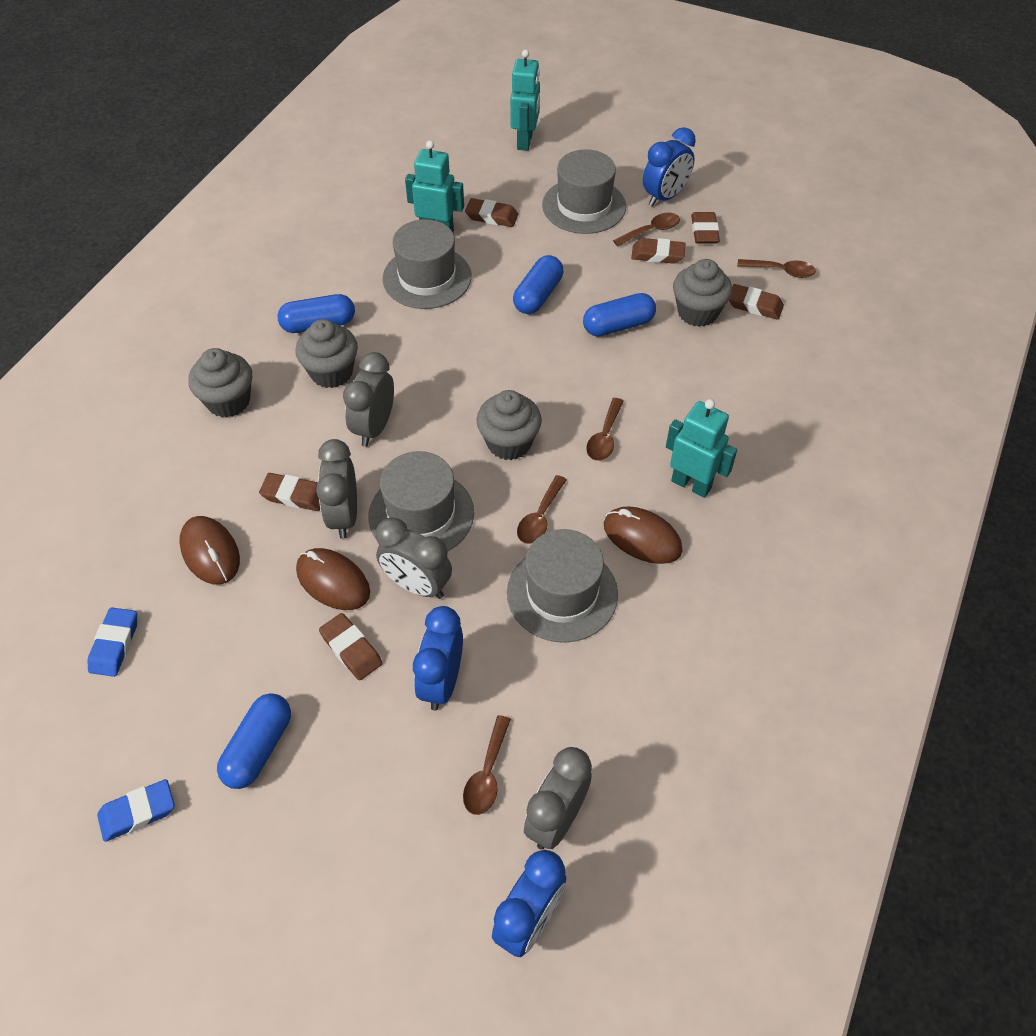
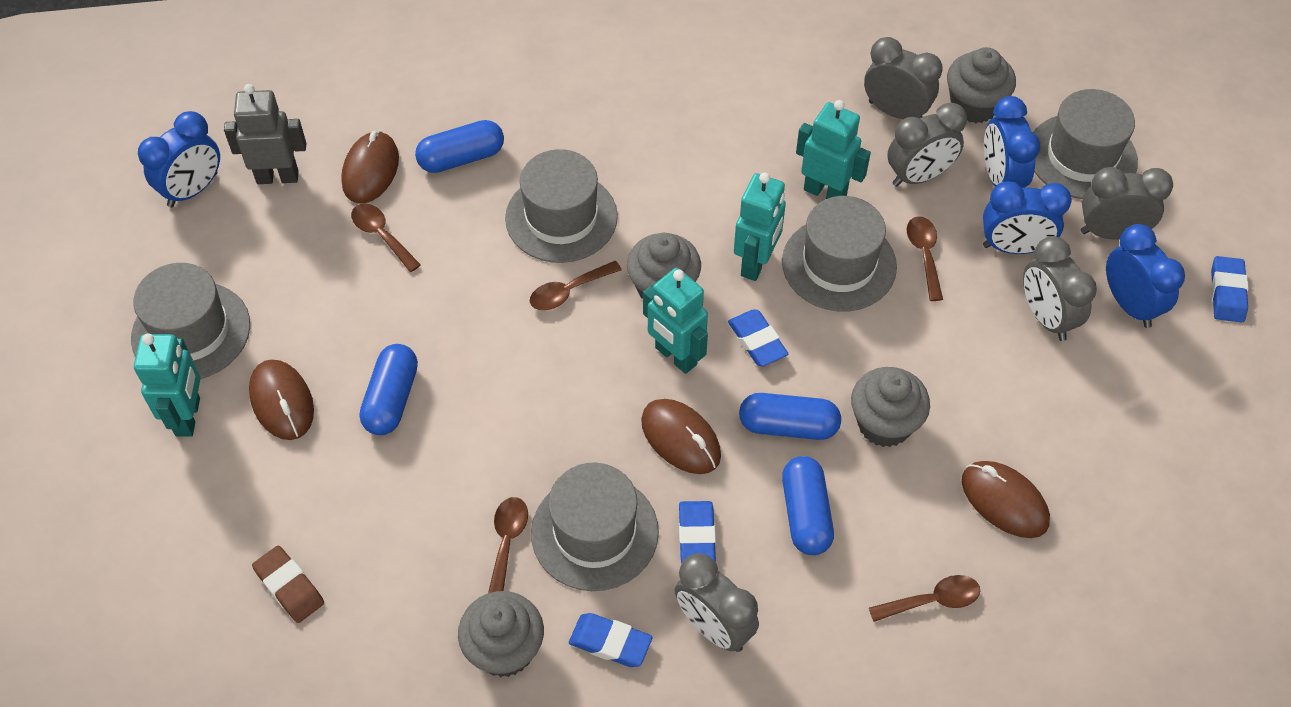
blue clock: [413,606,463,711] [492,850,566,957] [643,127,696,207] = 3 -> [138,111,220,207] [983,181,1072,254] [984,96,1040,188] [1106,224,1185,328] = 4
blue eraser: [88,607,137,677] [97,779,175,842] = 2 -> [569,613,653,667] [679,501,716,563] [728,309,788,366] [1211,256,1249,322] = 4
brown eraser: [259,473,320,511] [319,613,383,680] [465,198,518,227] [631,238,686,264] [691,212,720,244] [729,284,784,320] = 6 -> [252,546,324,623] = 1
brown mouse: [179,516,240,585] [296,548,370,610] [604,506,683,564] = 3 -> [249,359,314,440] [341,131,399,203] [641,399,721,474] [962,461,1050,538] = 4
grey clock: [316,439,357,539] [343,352,394,447] [375,517,452,599] [524,747,592,849] = 4 -> [675,553,759,652] [864,37,943,119] [887,103,967,187] [1023,236,1097,341] [1081,167,1173,240] = 5
grey hat: [368,451,474,552] [383,219,472,309] [507,529,618,643] [542,149,626,234] = 4 -> [131,263,250,379] [505,149,618,263] [531,463,659,591] [782,196,897,311] [1033,89,1138,199] = 5
grey robot: none = 0 -> [224,84,306,184] = 1
turquoise robot: [405,140,464,232] [510,49,540,151] [666,399,737,498] = 3 -> [134,333,200,437] [643,268,708,374] [734,173,786,281] [796,100,871,199] = 4

